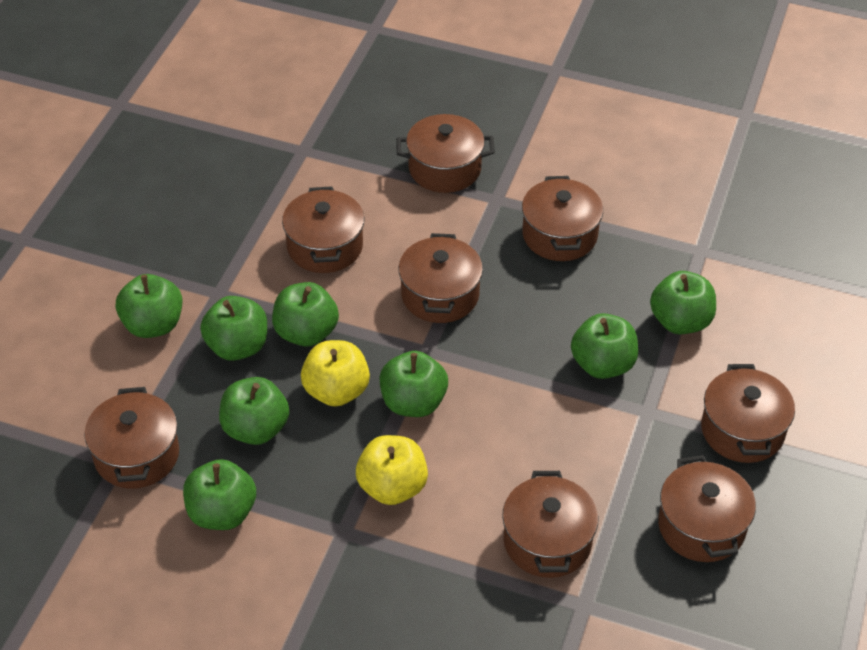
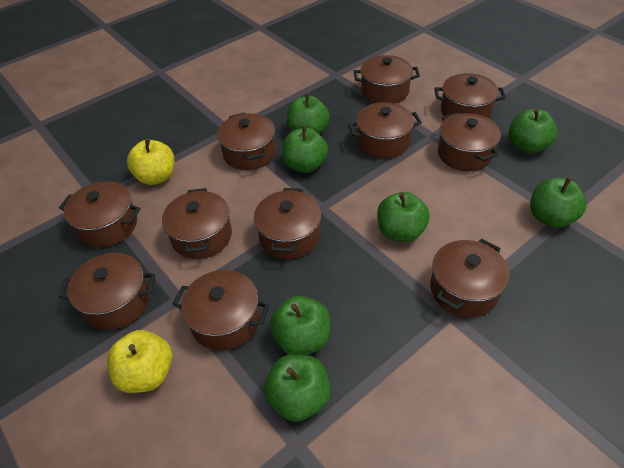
brown pot: [84,387,179,489] [282,186,365,273] [396,114,495,193] [398,233,483,323] [502,471,598,578] [522,176,603,261] [658,455,756,562] [701,364,795,463] = 8 -> [59,181,140,247] [59,253,155,330] [162,188,232,259] [173,270,270,351] [217,112,276,170] [254,188,321,259] [348,102,422,158] [354,55,420,104] [430,239,510,318] [434,73,506,119] [438,112,501,171] = 11
green apple: [116,274,182,338] [183,459,256,530] [200,296,267,361] [219,377,289,445] [272,282,339,347] [379,351,448,417] [571,313,638,379] [650,271,716,335] = 8 -> [264,354,330,422] [270,296,330,355] [282,126,328,173] [287,93,330,134] [377,192,430,242] [508,108,557,154] [530,177,587,228] = 7

